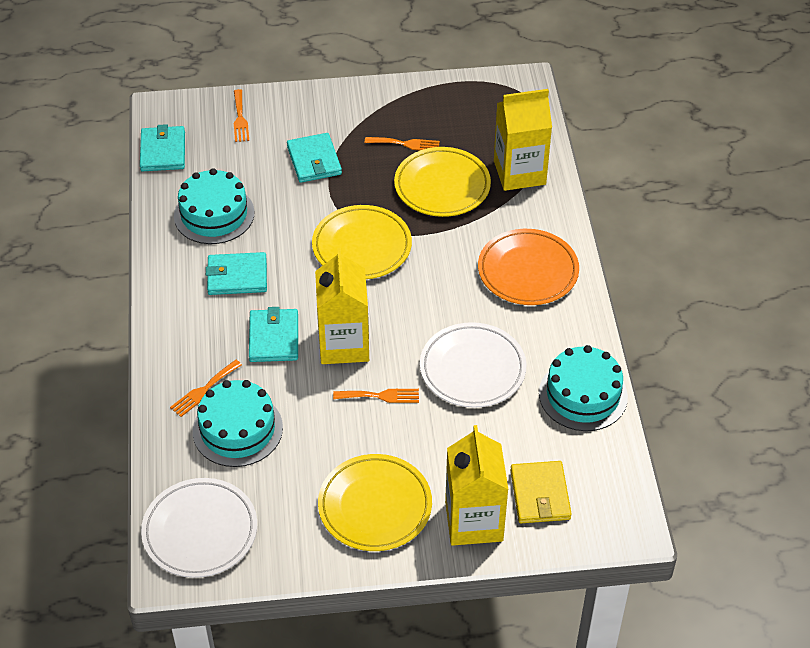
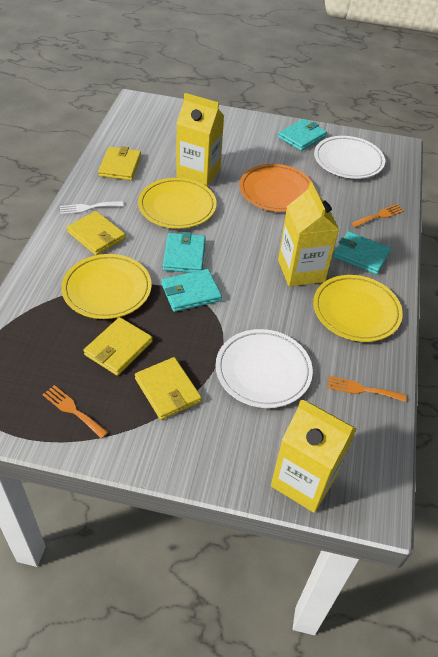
orange fork: [170,360,242,417] [234,89,249,142] [333,389,419,403] [365,137,440,150] = 4 -> [42,385,108,439] [327,376,406,402] [352,204,404,227] = 3
turquoise cake: [174,168,254,244] [193,380,283,467] [539,345,628,431] = 3 -> none = 0
white fork: none = 0 -> [60,201,123,215] = 1
yellow wallet: [510,461,572,523] = 1 -> [67,211,126,255] [84,317,153,376] [98,146,141,180] [135,357,202,420] = 4

